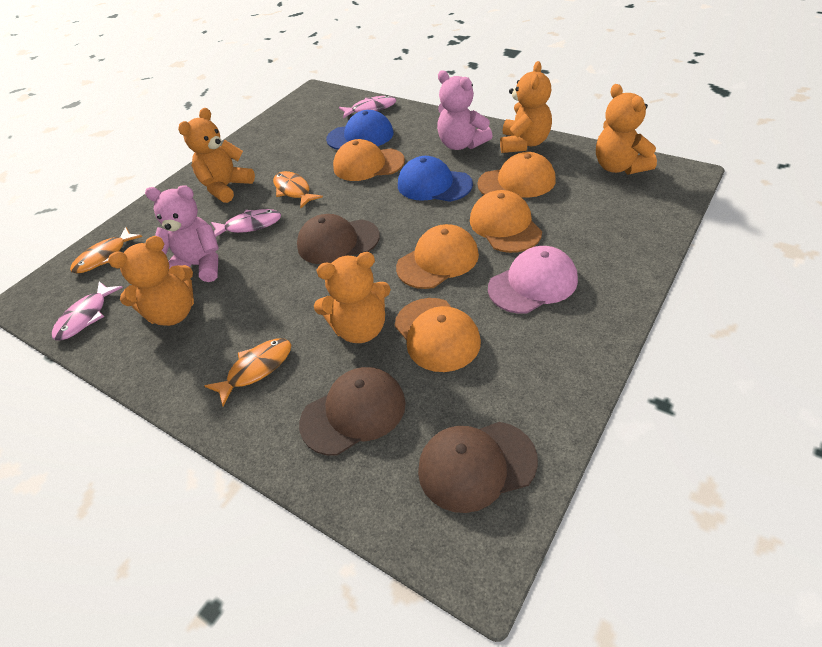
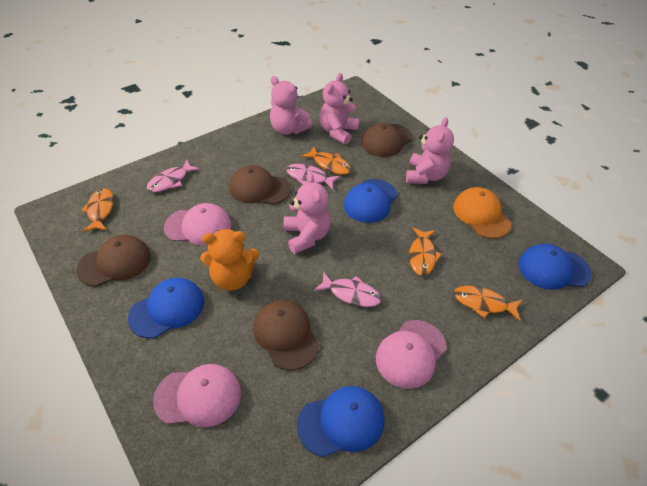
blue cap: [326,110,393,150] [398,156,473,202] = 2 -> [128,278,204,338] [297,386,384,457] [344,179,398,223] [518,244,592,290] = 4
brown cap: [297,214,380,264] [299,367,406,456] [418,422,538,513] = 3 -> [77,235,151,287] [229,165,291,205] [253,300,319,370] [361,123,413,157] = 4
orange cap: [333,139,405,181] [395,298,481,372] [396,224,479,289] [470,190,542,253] [477,152,556,198] = 5 -> [453,187,511,238] = 1
orange fish: [70,227,142,274] [204,338,291,407] [273,171,323,208] = 3 -> [81,188,114,232] [301,146,351,175] [409,227,442,276] [454,286,522,321] = 4
orange teddy bear: [108,236,194,326] [178,108,255,203] [314,252,391,343] [500,61,552,153] [596,84,657,175] = 5 -> [200,229,259,291] = 1
pink cap: [488,246,578,314] = 1 -> [153,364,241,427] [164,203,231,245] [376,320,447,389] = 3
pink teddy bear: [145,185,219,282] [437,71,493,150] = 2 -> [270,76,312,135] [284,172,331,254] [320,73,359,145] [406,117,454,184] = 4

